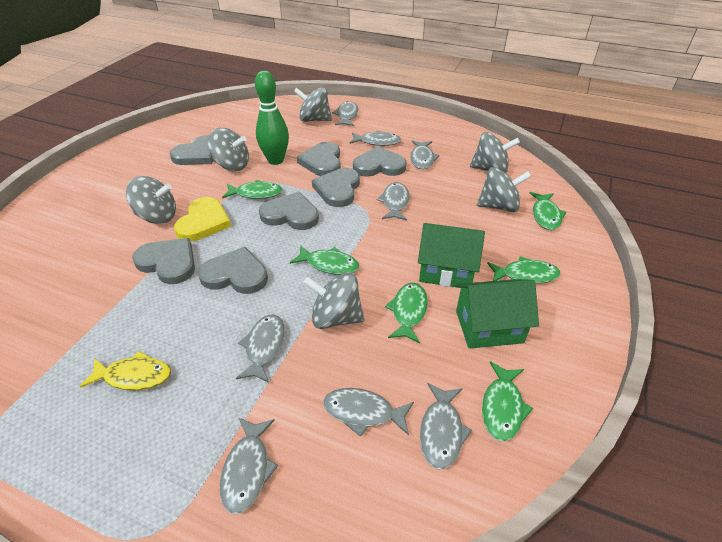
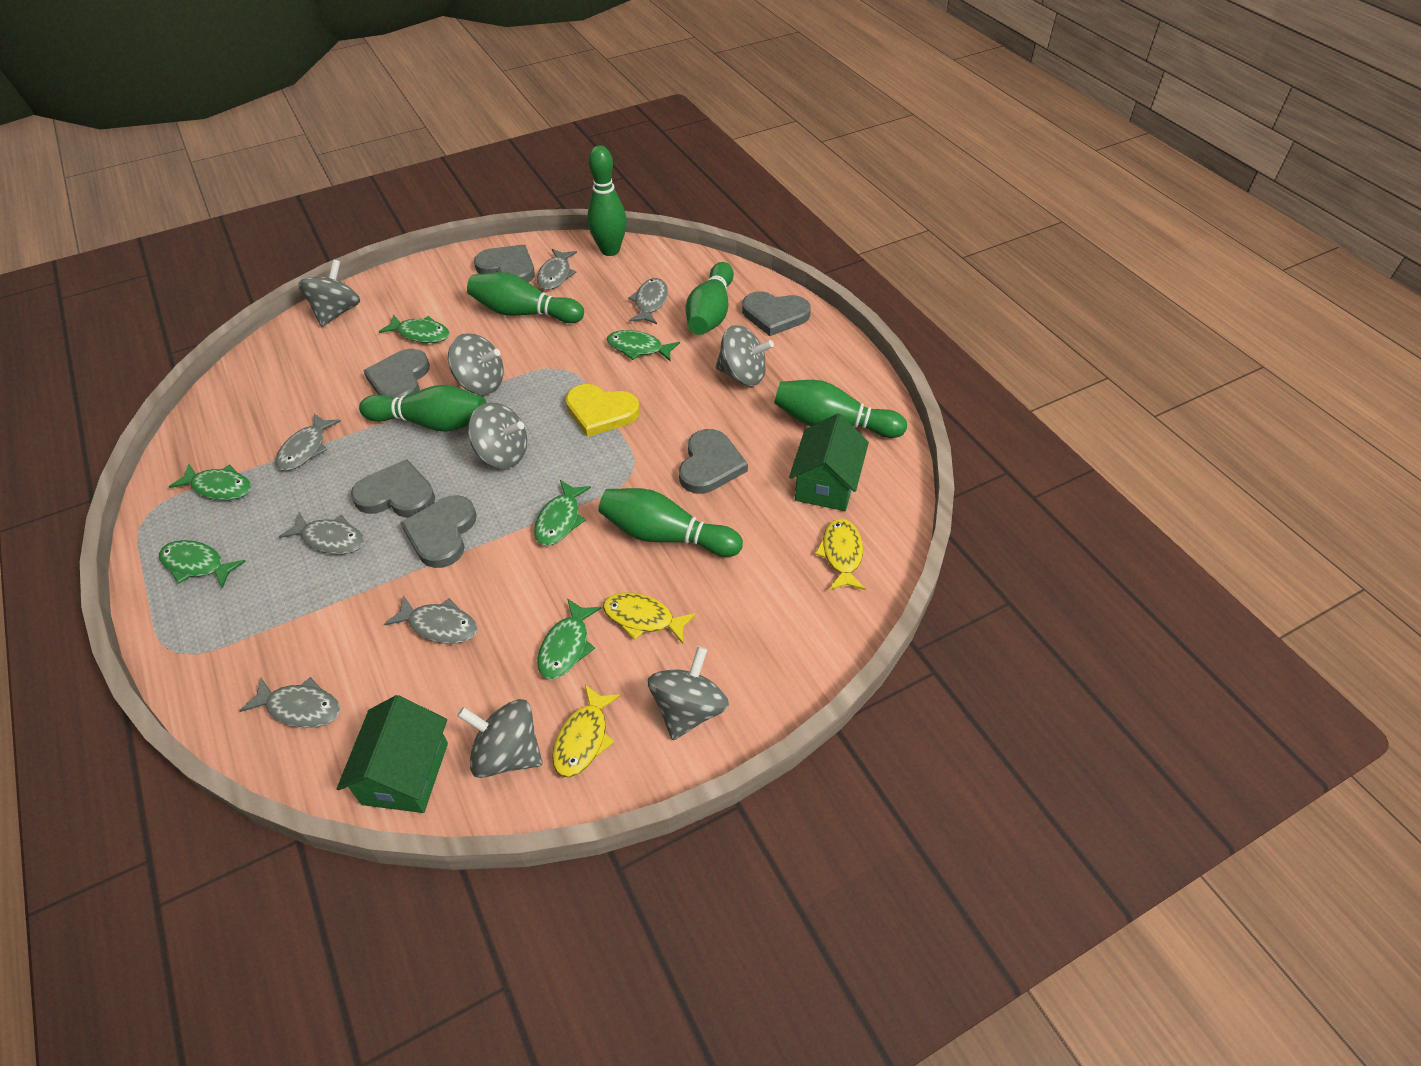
green bowling pin: [255,71,289,165] = 1 -> [359,385,487,432] [467,272,584,323] [587,145,627,256] [599,488,743,557] [686,262,734,335] [774,380,907,438] = 6
grey fish: [220,417,278,514] [236,314,285,383] [323,388,414,437] [332,101,358,126] [350,131,401,146] [376,182,410,221] [410,140,440,169] [420,383,472,470] = 8 -> [239,677,340,728] [275,414,341,471] [279,512,364,554] [384,595,477,644] [537,249,577,290] [628,278,668,324] = 6
grey heart: [132,238,195,284] [170,135,213,165] [198,247,268,294] [259,192,319,230] [297,142,341,176] [312,168,360,207] [353,146,407,177] = 7 -> [351,459,435,518] [363,349,430,398] [400,495,476,568] [474,245,535,282] [679,429,748,494] [742,291,811,336] = 6
yellow fish: [80,351,171,391] = 1 -> [552,685,621,777] [603,592,696,644] [815,519,866,590] = 3

